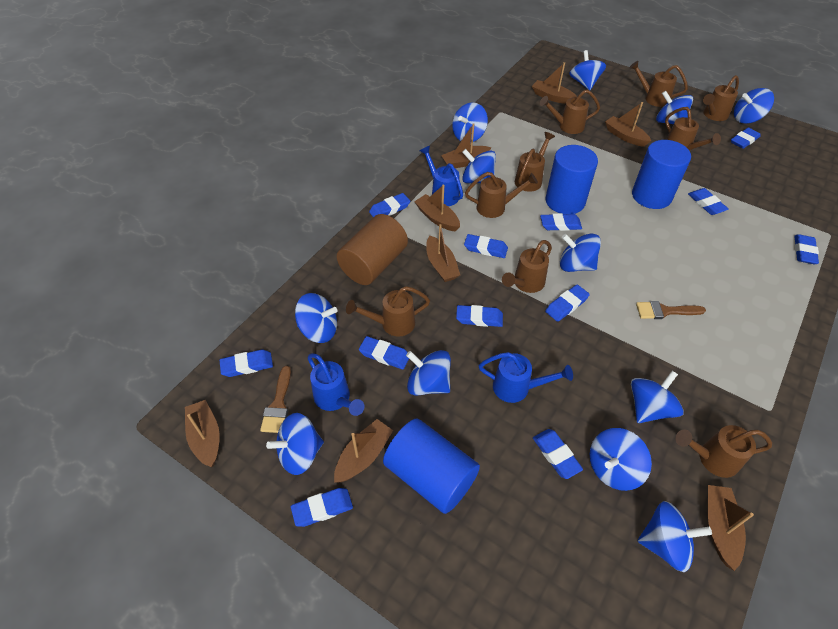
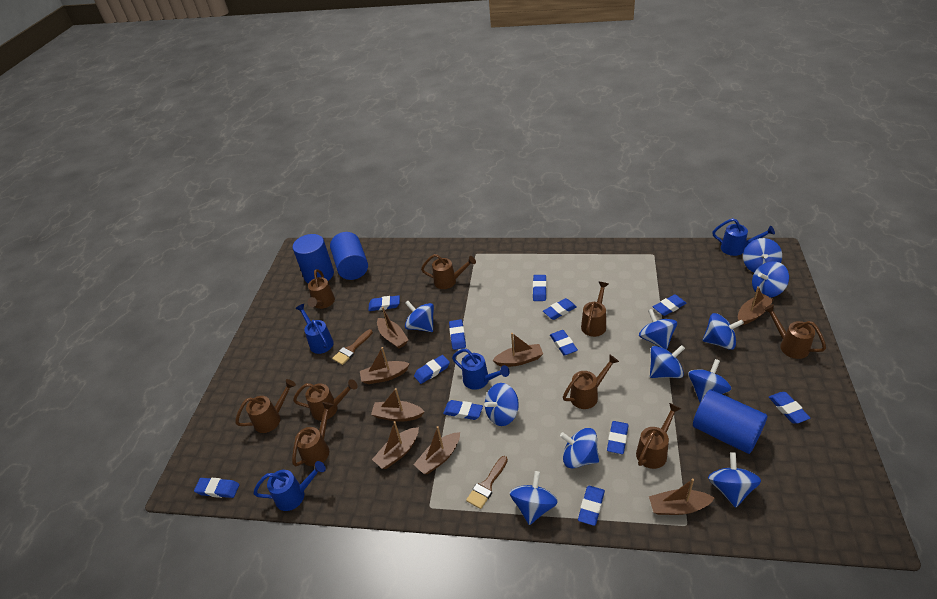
blue spinning top: [266,413,324,475] [295,293,338,343] [406,350,451,396] [452,102,488,142] [462,149,496,183] [560,234,601,272] [569,50,606,90] [590,428,652,491] [631,371,684,423] [638,501,712,572] [656,91,693,124] [734,88,774,124] = 12 -> [405,301,434,332] [484,383,519,426] [510,471,558,525] [560,428,599,468] [639,309,677,350] [650,345,685,378] [688,359,731,403] [702,313,744,350] [708,452,761,508] [743,238,782,273] [752,261,789,298] = 11
blue watering can: [308,353,365,416] [420,146,463,206] [479,352,573,403] = 3 -> [253,461,326,511] [295,304,334,354] [452,349,509,390] [712,218,775,256] = 4
brown cylinder: [337,214,408,285] = 1 -> none = 0

